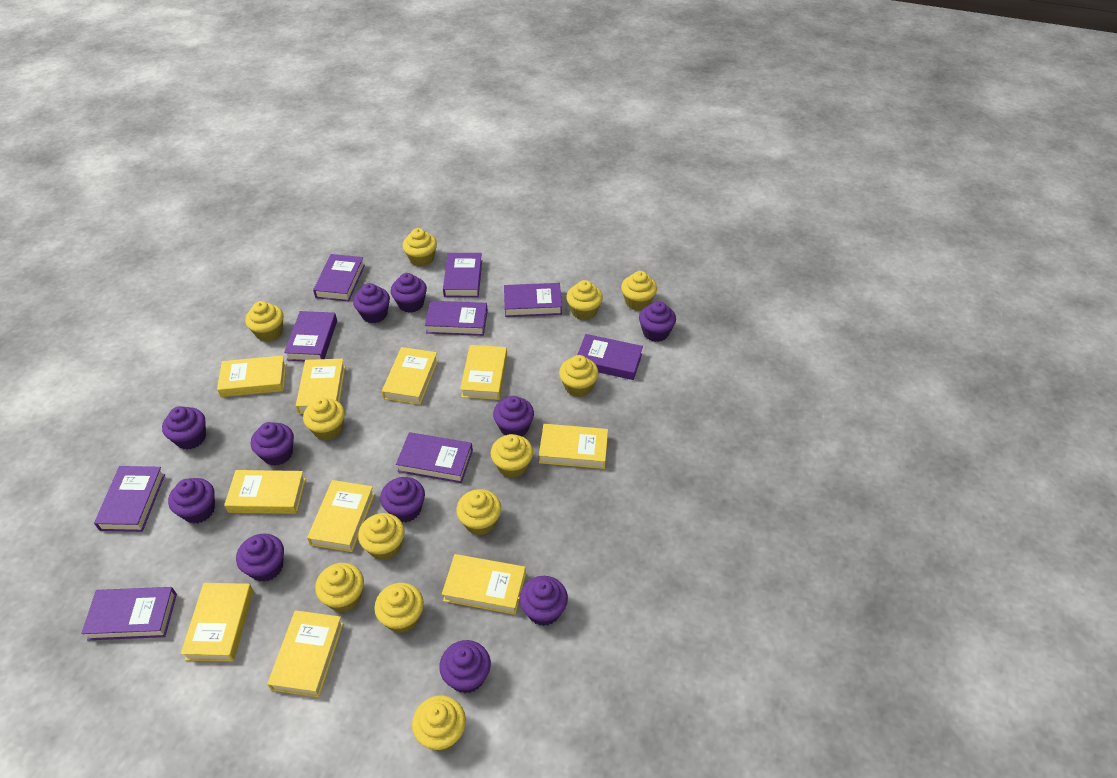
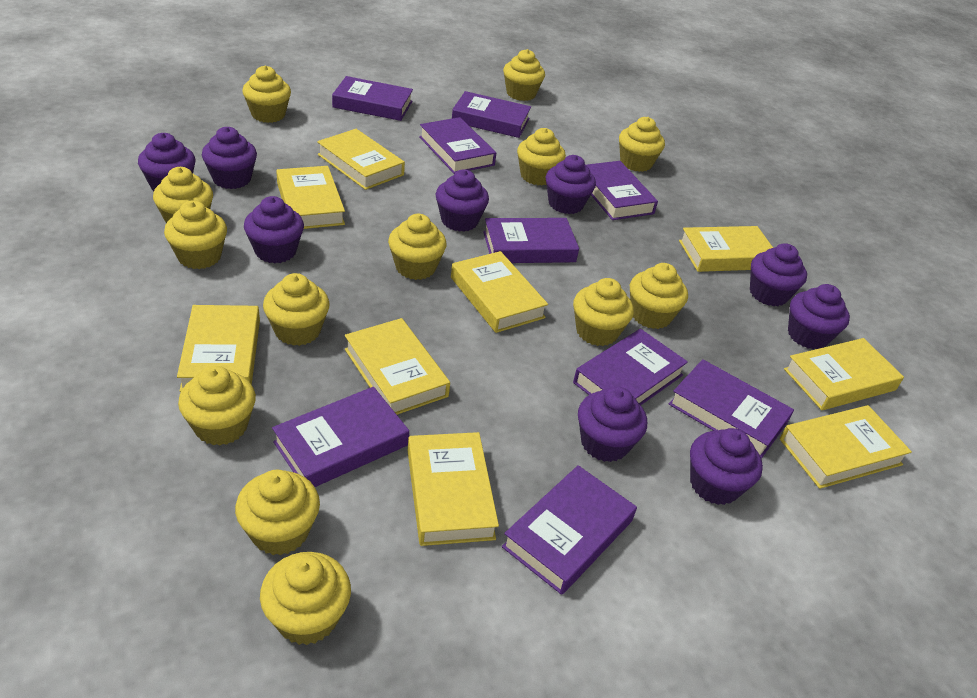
purple cupcake: [162,406,206,450] [168,478,215,523] [236,534,284,582] [251,422,294,466] [353,283,390,323] [380,477,425,522] [391,273,427,313] [439,640,491,693] [493,396,534,436] [519,576,568,626] [639,301,676,342] = 11 -> [138,133,195,192] [202,127,257,189] [244,196,304,263] [436,169,489,232] [545,155,596,214] [578,386,647,462] [690,428,763,505] [750,243,807,306] [788,284,850,349] = 9
yellow book: [181,583,254,662] [217,356,286,397] [224,470,306,514] [267,610,344,697] [296,359,345,414] [307,480,375,552] [382,347,438,405] [442,554,526,615] [460,345,507,400] [539,424,608,469] = 10 -> [177,305,260,392] [276,166,345,229] [317,129,405,190] [345,318,450,415] [408,432,499,546] [451,251,548,333] [679,226,773,272] [780,405,912,489] [784,338,904,410] = 9
yellow cupcake: [245,301,283,342] [303,397,345,441] [315,563,364,612] [358,513,405,560] [374,583,424,633] [402,228,437,267] [412,695,466,751] [456,489,501,535] [491,434,533,478] [559,355,599,397] [566,280,603,320] [621,271,657,311] = 12 -> [153,167,213,223] [164,200,227,269] [178,366,256,446] [235,470,320,555] [242,65,291,123] [260,552,351,645] [263,273,330,346] [388,214,447,280] [503,49,545,101] [517,128,566,186] [573,278,634,346] [619,117,665,172] [630,263,688,329] = 13

